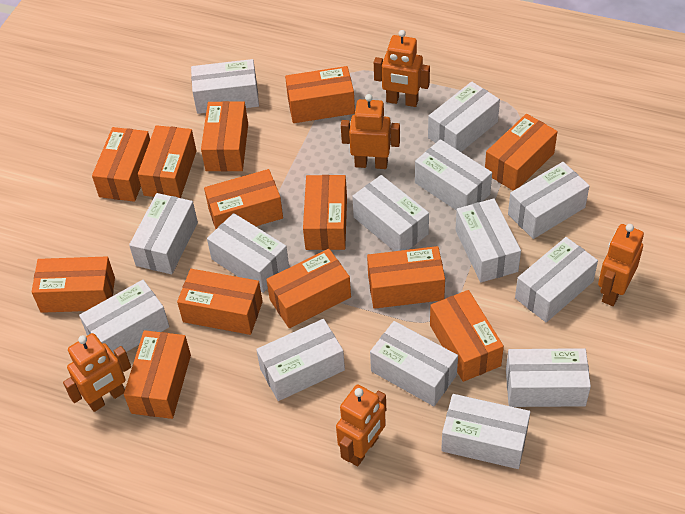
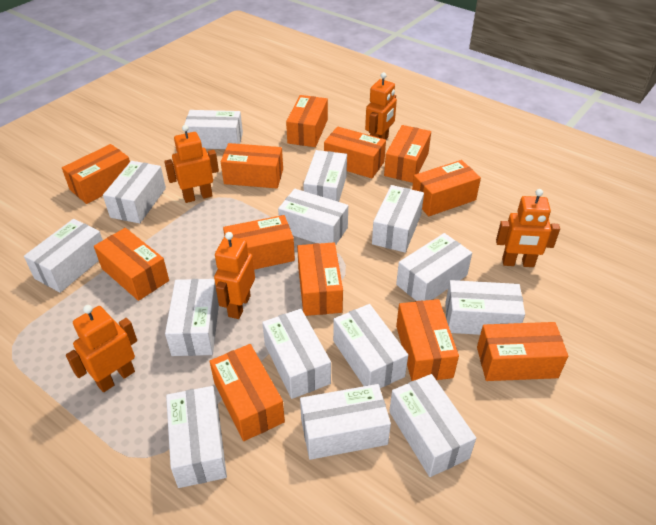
orange box: [32,256,115,313] [92,127,150,202] [124,330,191,419] [138,125,196,198] [177,269,263,335] [201,101,248,172] [204,169,283,229] [266,249,351,328] [285,66,355,123] [303,175,347,250] [367,246,445,309] [430,290,504,382] [485,114,558,191] = 13 -> [62,144,130,204] [94,228,169,301] [210,344,285,441] [221,143,283,188] [223,215,295,270] [286,95,328,147] [297,242,343,316] [324,127,386,178] [384,125,431,183] [396,299,459,381] [412,160,481,216] [477,322,568,381] = 12

